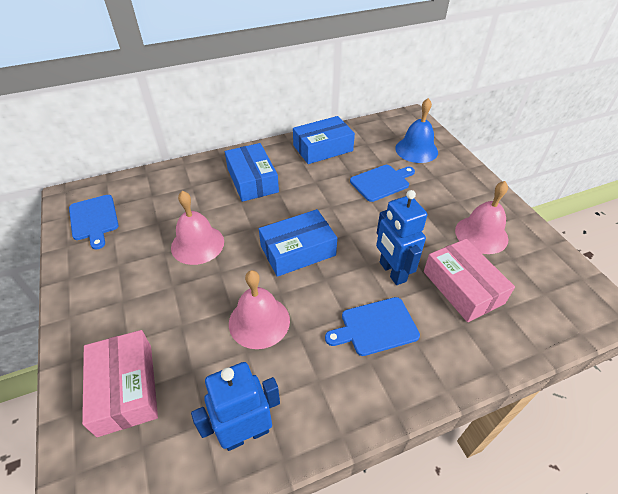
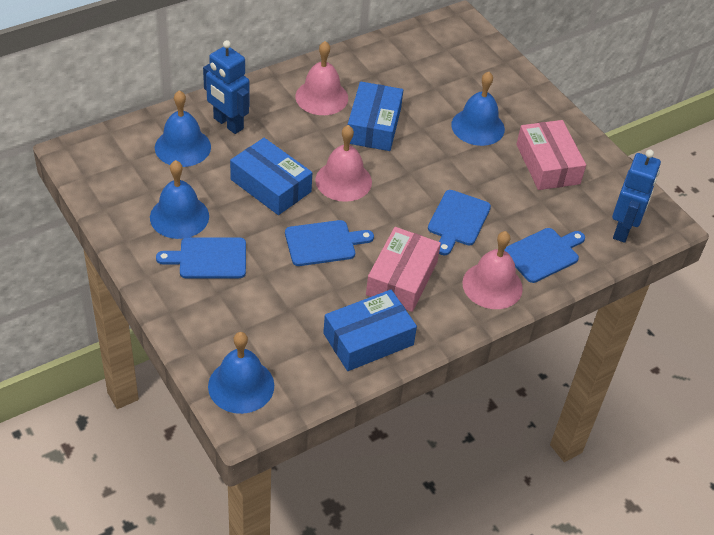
blue bell: [395,98,438,163] = 1 -> [150,160,209,239] [155,90,211,167] [208,332,274,414] [451,72,505,146] = 4
blue cutting board: [69,195,119,249] [325,297,420,356] [350,165,415,202] = 3 -> [156,237,246,278] [285,220,374,266] [428,190,491,255] [504,228,585,283] = 4

